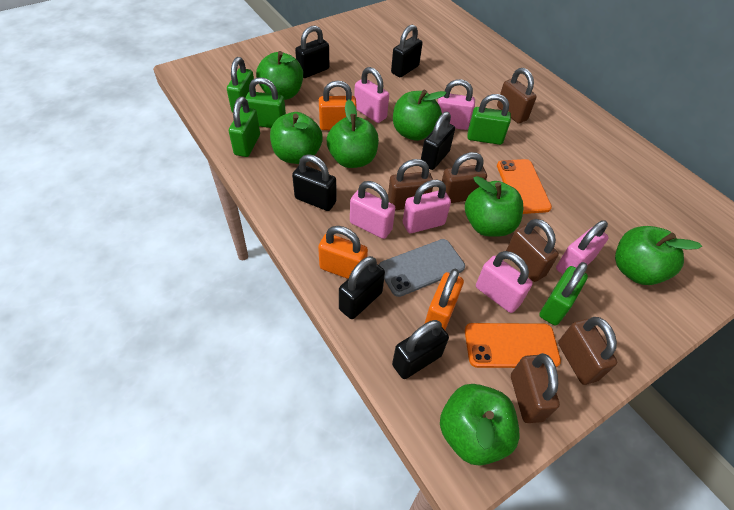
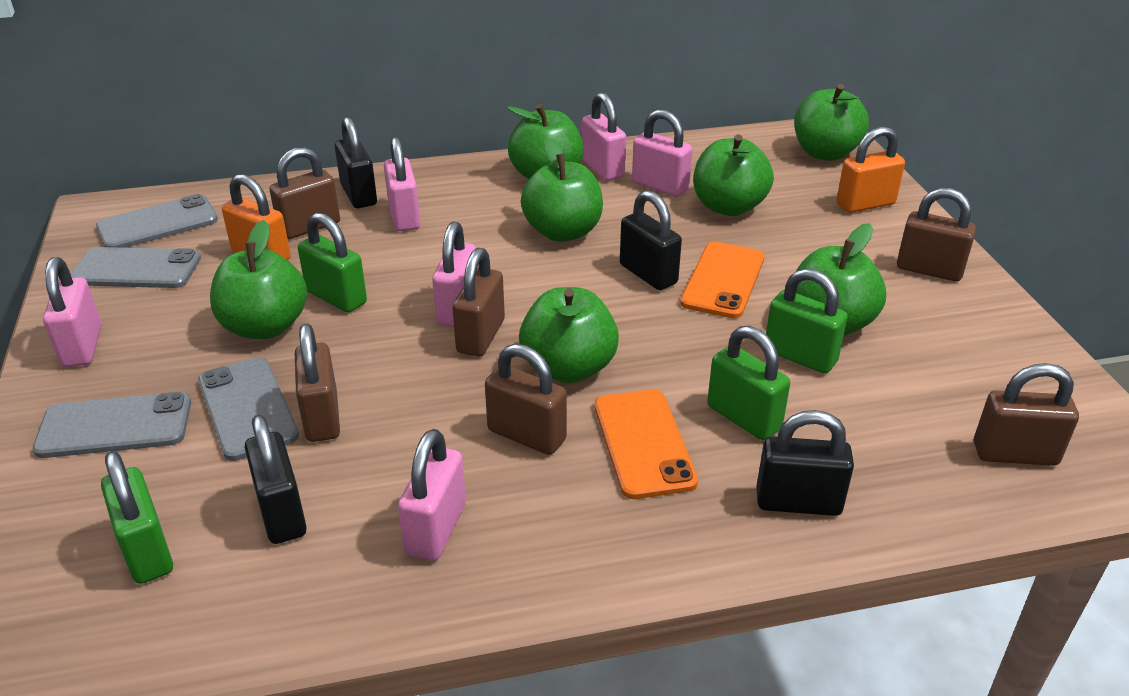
black padlock: [292,154,336,211] [295,25,329,78] [339,256,385,319] [391,24,422,77] [392,320,449,379] [421,112,455,170] = 6 -> [245,415,307,544] [335,117,377,208] [620,190,682,290] [756,410,854,516] = 4
green padlock: [227,57,256,113] [229,97,260,157] [246,77,286,128] [467,94,511,145] [539,262,588,325] = 5 -> [101,451,173,584] [298,212,367,312] [707,326,790,440] [766,268,848,374] = 4
grey phone: [379,239,465,297] = 1 -> [33,392,191,458] [71,247,201,288] [96,194,218,248] [198,357,299,461] = 4
orange padlock: [318,226,368,279] [319,80,357,130] [424,269,464,330] = 3 -> [222,174,291,260] [836,127,905,213] = 2

